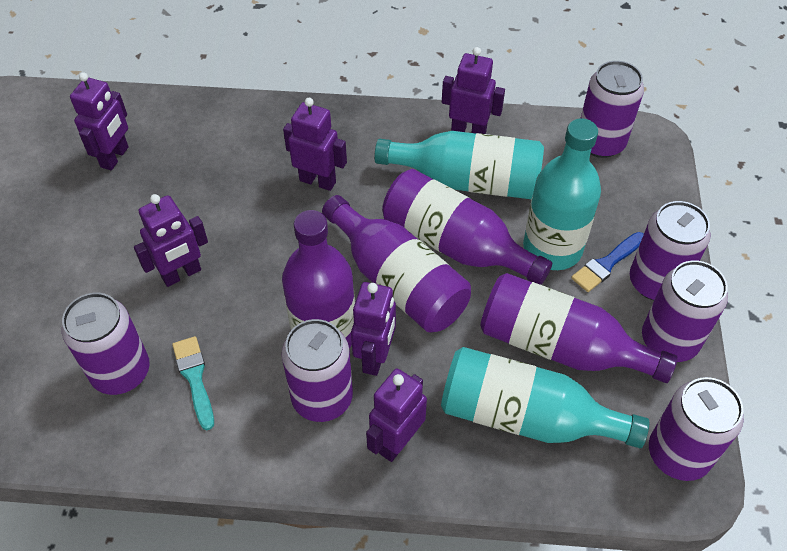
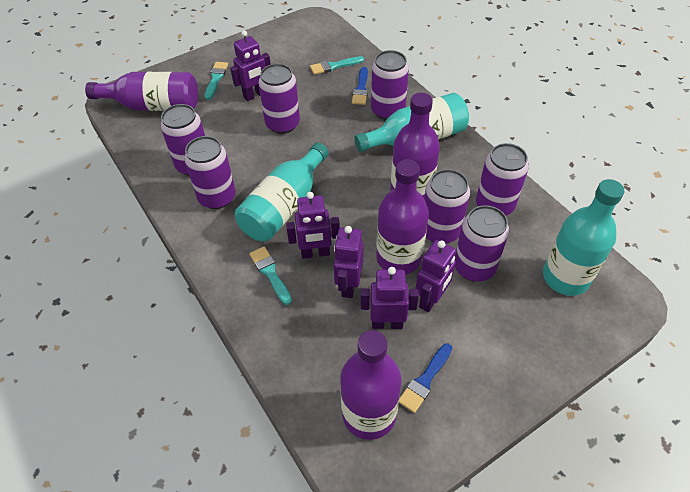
blue brush: [571,232,644,292] = 1 -> [352,67,368,105] [399,344,452,413] = 2
purple can: [62,293,150,395] [282,319,353,422] [581,61,644,158] [630,201,710,300] [642,260,728,362] [649,377,744,481] = 6 -> [160,104,205,176] [184,136,236,209] [258,64,300,134] [371,50,409,120] [424,169,470,244] [455,205,509,282] [476,143,529,215] = 7
purple robot: [70,72,129,170] [134,194,208,287] [283,98,347,191] [351,282,396,376] [366,369,427,462] [442,47,505,134] = 6 -> [230,31,271,101] [286,192,340,259] [334,226,364,298] [361,267,419,329] [415,240,456,312] = 5
turquoise brush: [172,336,214,430] = 1 -> [205,62,228,100] [249,247,292,305] [310,56,364,75] = 3

